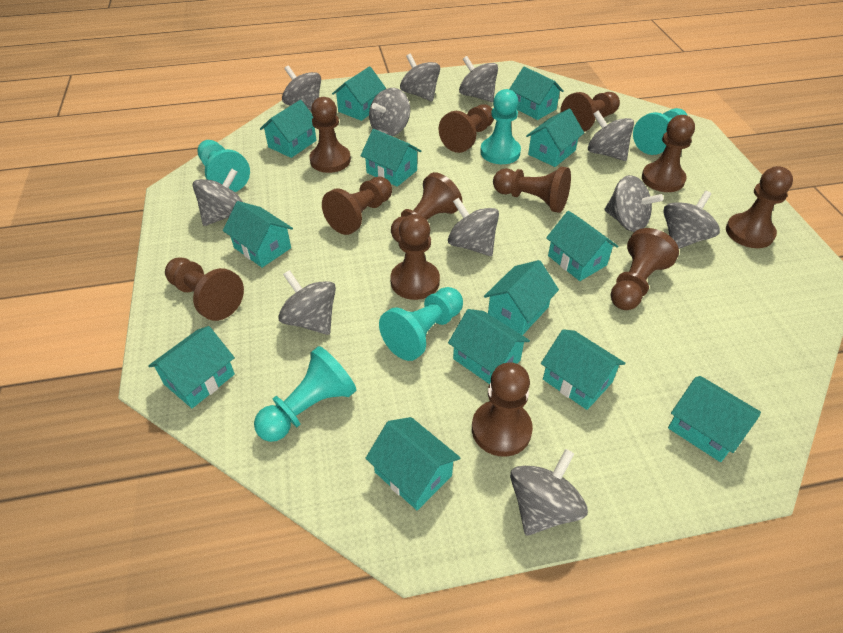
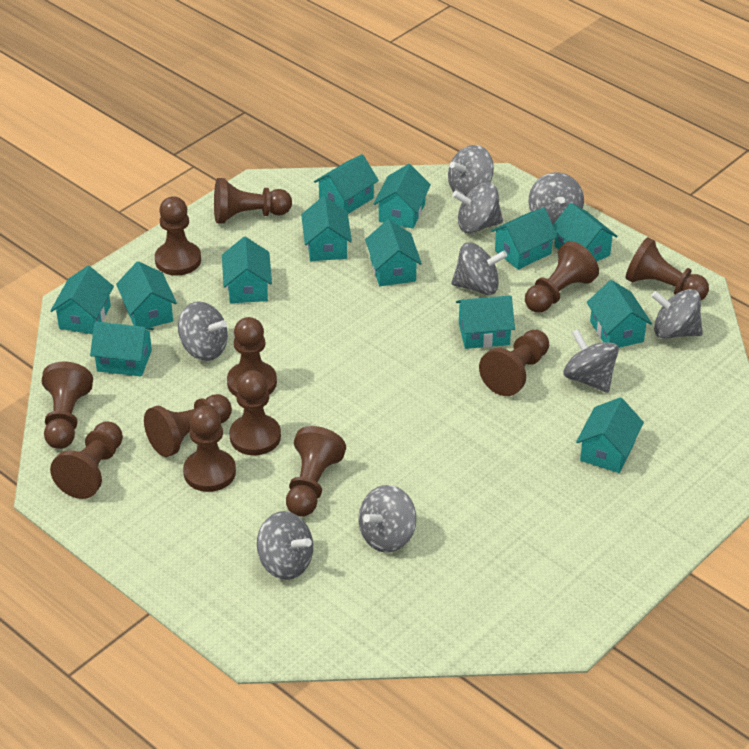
grey spinning top: [193,168,243,226] [278,270,336,335] [282,65,321,110] [369,88,410,136] [400,54,440,102] [448,198,499,256] [459,56,498,102] [510,449,588,536] [588,110,634,161] [604,175,664,232] [663,191,720,249] = 11 -> [178,301,228,361] [257,511,313,580] [359,485,416,553] [448,145,494,196] [451,242,507,295] [452,182,503,233] [528,172,584,224] [563,329,619,393] [651,289,703,339] = 9
turquoise pawn: [198,140,250,192] [254,346,356,442] [379,287,463,361] [480,89,521,164] [633,108,687,155] = 5 -> none = 0

